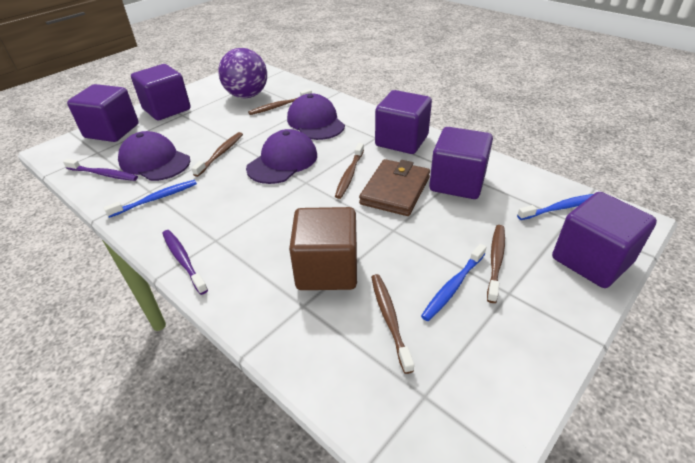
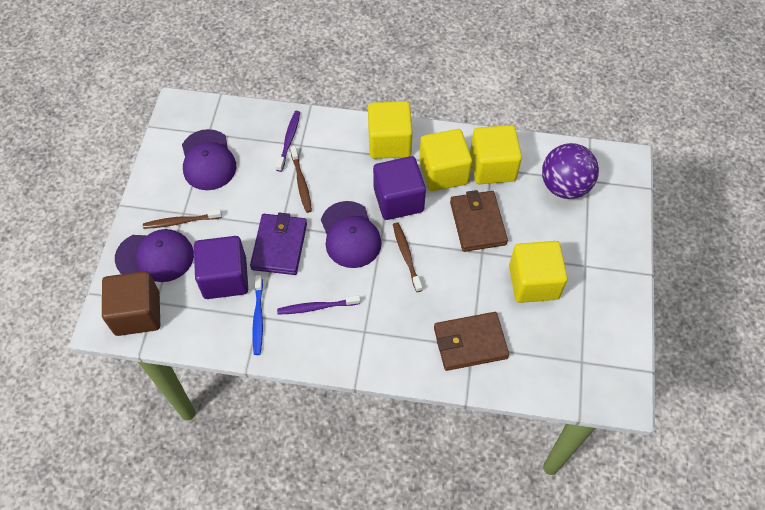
blue toothbrush: [104,180,197,218] [421,244,486,321] [517,194,593,220] = 3 -> [252,275,263,355] = 1
brown toothbrush: [191,132,243,177] [248,89,312,115] [335,143,364,199] [371,274,414,374] [487,225,505,303] = 5 -> [143,209,222,229] [290,146,312,213] [393,222,422,292] = 3
brown wallet: [359,159,430,216] = 1 -> [434,312,509,371] [450,190,508,252] = 2
purple cube: [67,84,139,142] [131,64,191,120] [375,90,432,154] [429,127,493,199] [552,192,657,288] = 5 -> [194,236,248,299] [373,156,426,220] = 2
purple wallet: none = 0 -> [250,213,307,275] = 1
yellow cube: none = 0 -> [368,101,413,159] [419,129,472,191] [470,125,522,184] [509,241,568,303] = 4

